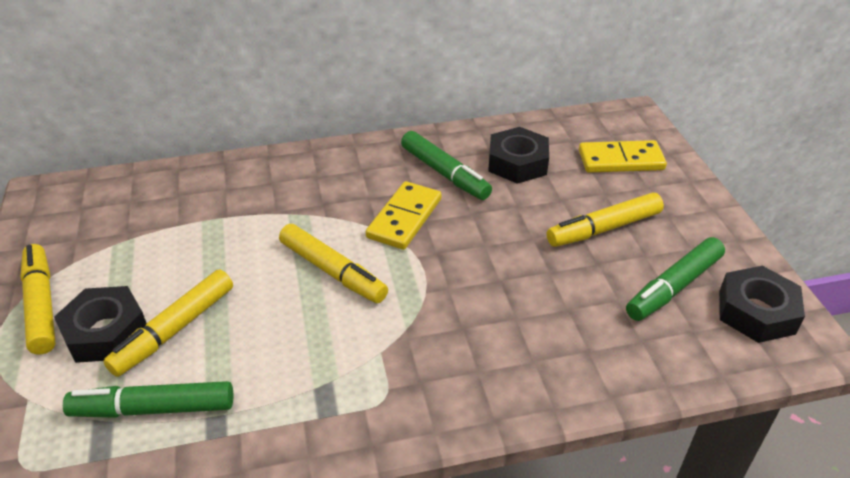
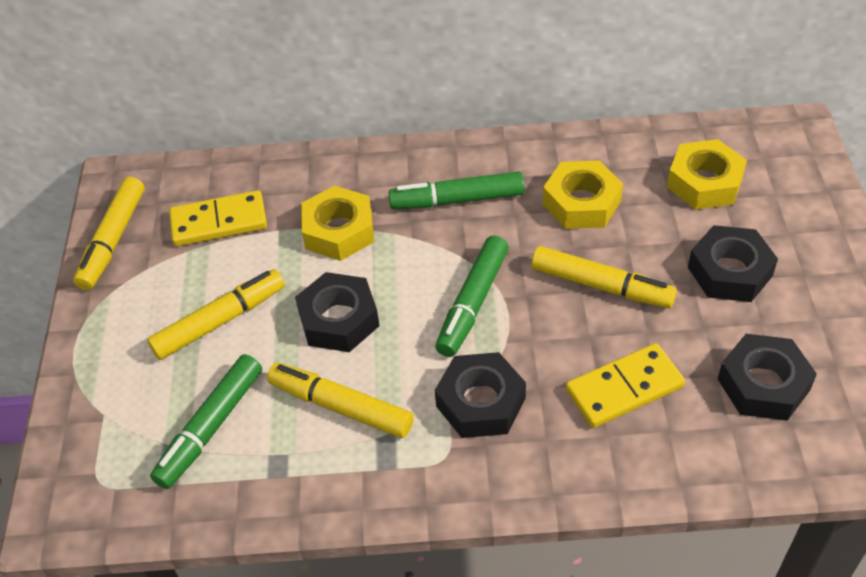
black nut: [54,286,147,363] [488,127,549,184] [719,266,805,343] = 3 -> [295,272,380,352] [435,352,526,438] [688,225,778,302] [718,334,817,421] = 4
yellow nut: none = 0 -> [301,185,374,261] [543,160,623,229] [667,139,747,209] = 3

